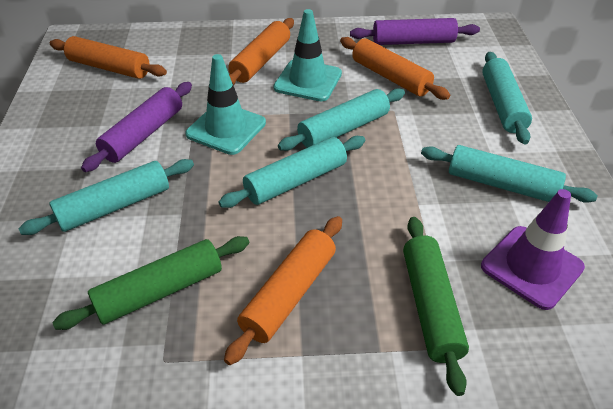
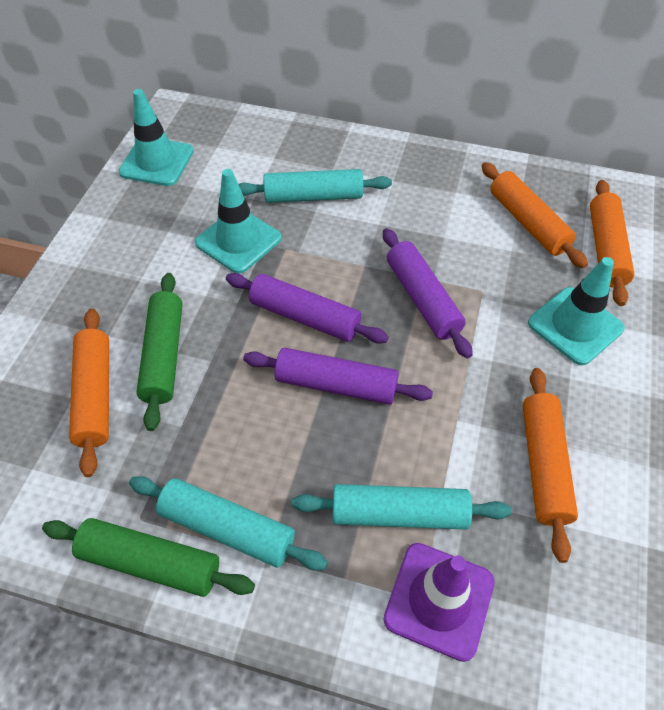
purple rolling pin: [81,82,192,172] [350,18,480,45] = 2 -> [226,273,389,344] [243,348,433,405] [383,228,473,359] = 3
turquoise rolling pin: [18,159,194,235] [219,136,365,208] [278,88,405,151] [421,145,598,203] [482,52,532,144] = 5 -> [129,476,328,571] [238,169,392,203] [292,484,511,530] = 3
turquoise traffic cone: [185,54,266,155] [274,9,342,102] = 2 -> [119,89,194,186] [195,169,281,274] [528,257,625,365] = 3

